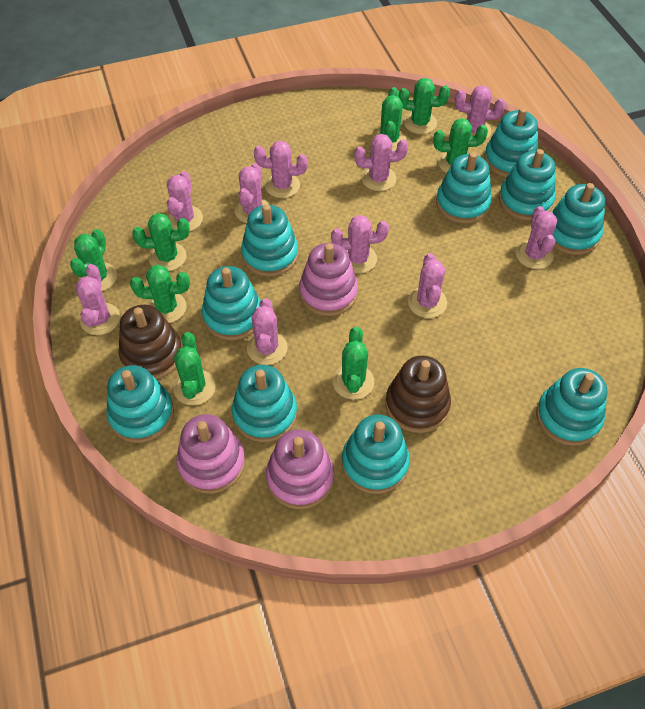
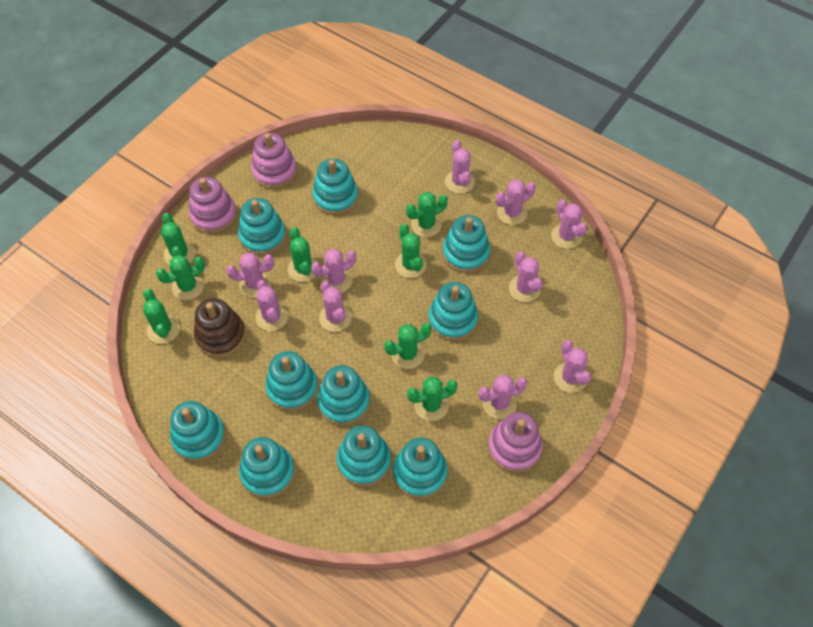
brown stacking toy: [118,305,182,379] [386,356,451,433] = 2 -> [194,298,245,357] = 1

